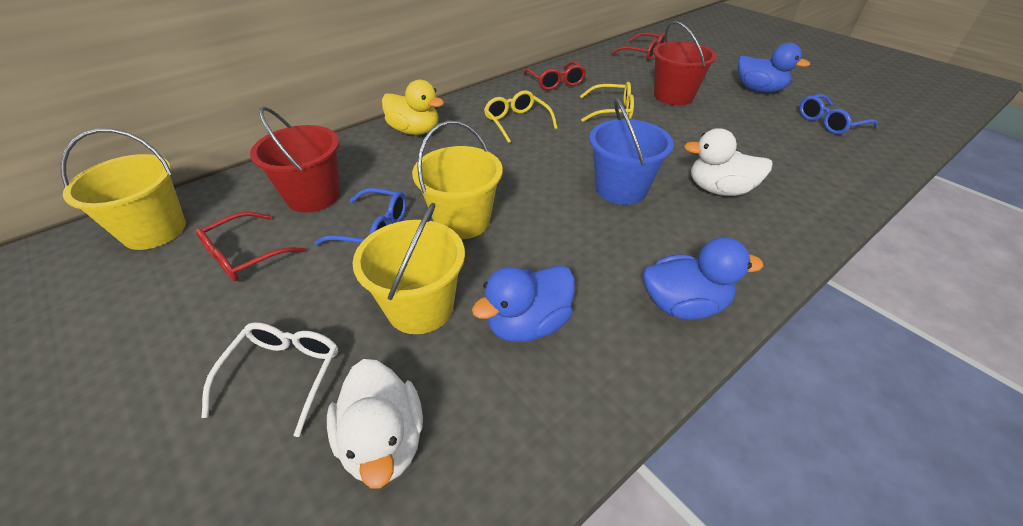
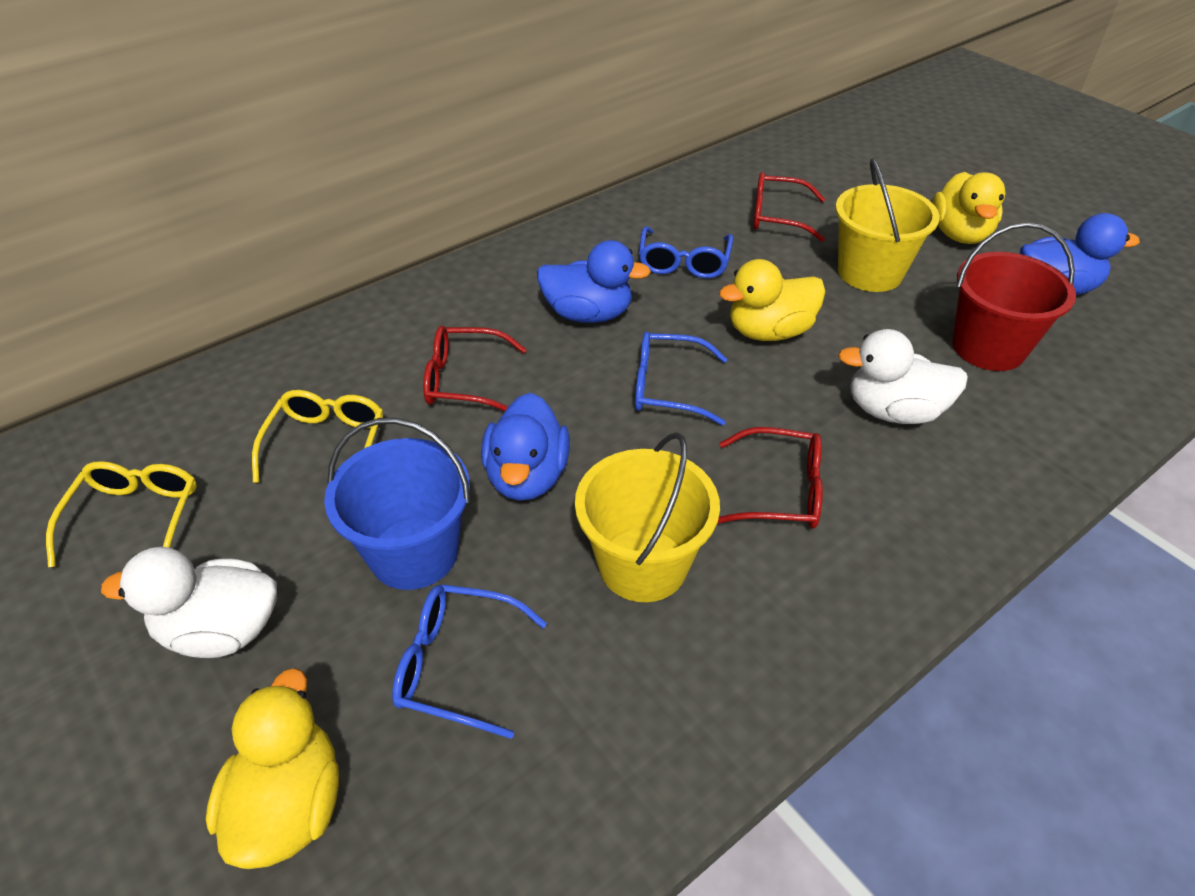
blue glasses: [314,188,406,245] [799,94,878,135] = 2 -> [392,584,547,739] [635,332,727,425] [639,226,733,278] = 3
red bucket: [250,107,340,213] [653,21,717,105] = 2 -> [952,223,1076,371] = 1
white glasses: [201,322,338,437] = 1 -> none = 0
yellow bucket: [61,129,186,250] [353,203,465,334] [412,121,503,239] = 3 -> [575,432,720,602] [835,158,940,292] = 2
yellow duck: [382,80,444,135] = 1 -> [206,668,339,869] [719,259,825,341] [932,172,1006,244] = 3

